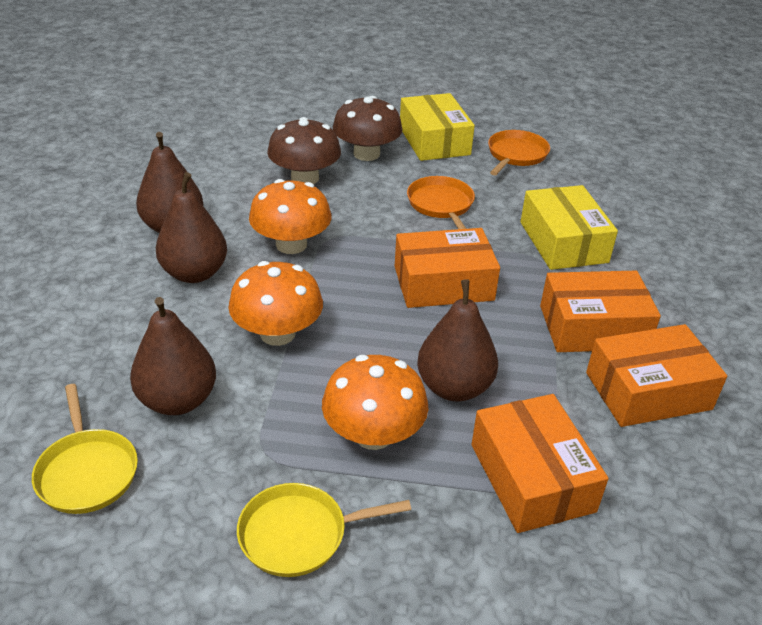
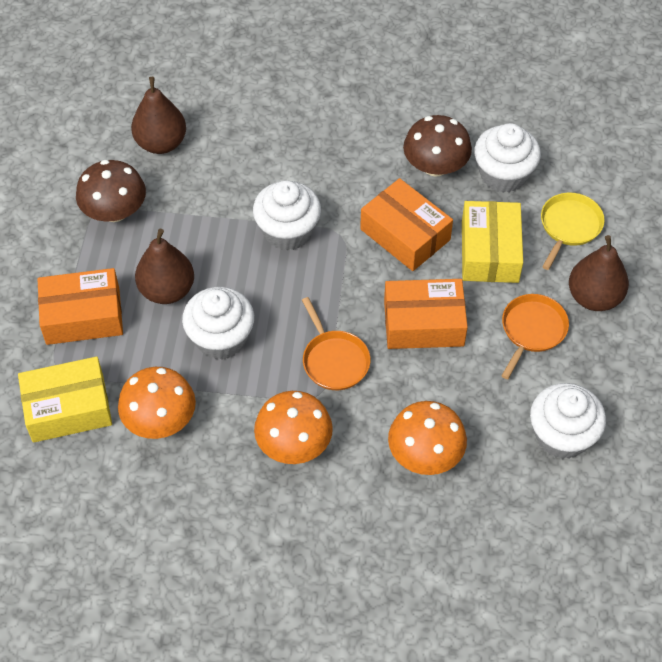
brown pear: [130,297,216,415] [136,132,203,233] [156,172,227,283] [417,279,498,401] = 4 -> [131,77,186,154] [135,229,194,304] [569,235,629,311] = 3
orange box: [395,228,500,308] [471,394,609,533] [540,271,661,352] [586,324,727,427] = 4 -> [38,268,123,345] [360,178,453,271] [384,279,468,349] = 3
white cupcake: none = 0 -> [182,287,254,360] [253,180,321,251] [474,123,541,193] [530,383,606,459] = 4
yellow pan: [32,384,138,514] [237,483,411,577] = 2 -> [541,193,605,270] = 1

